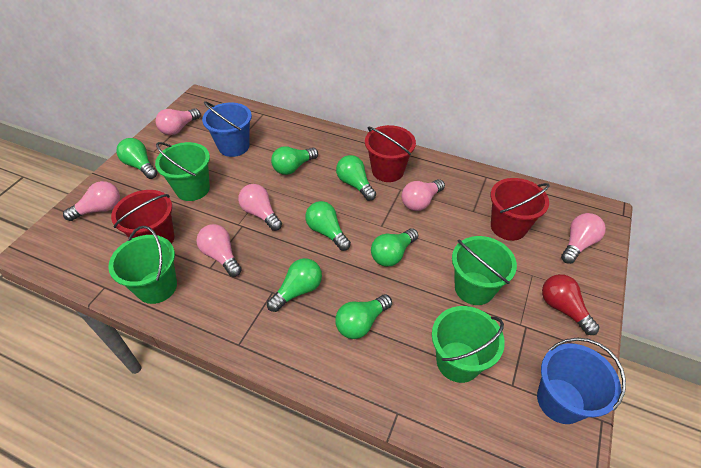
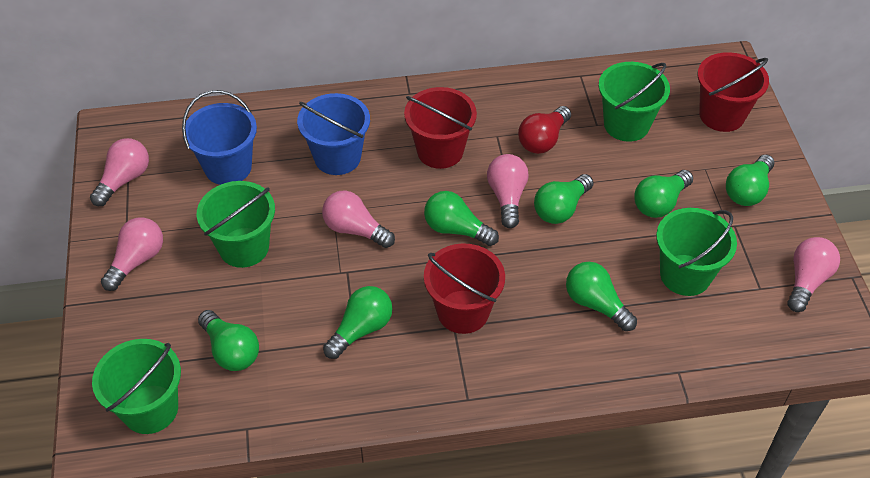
pink light bulb: [63,181,120,221] [156,108,201,135] [196,224,242,277] [238,184,282,231] [401,179,445,211] [561,213,606,264] = 6 -> [90,138,149,206] [101,217,163,291] [322,190,395,248] [487,154,529,228] [788,237,840,312] = 5

